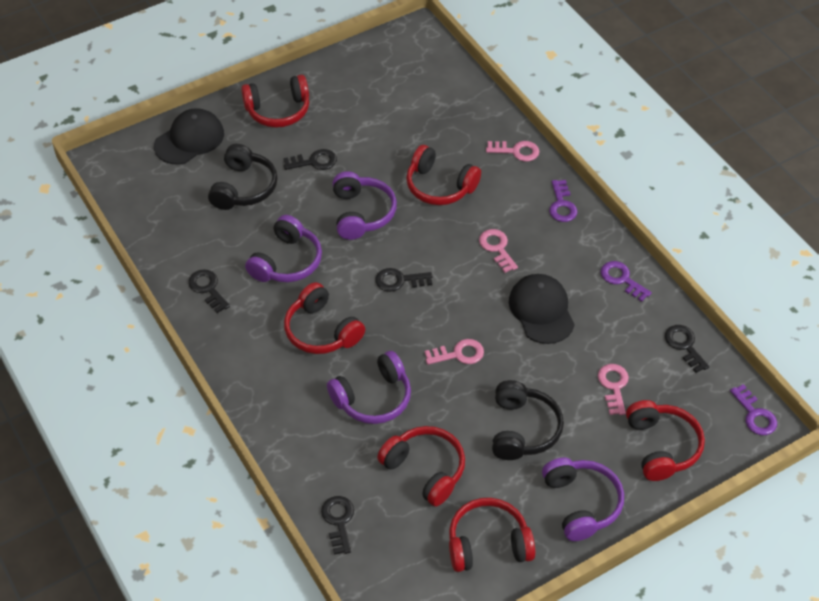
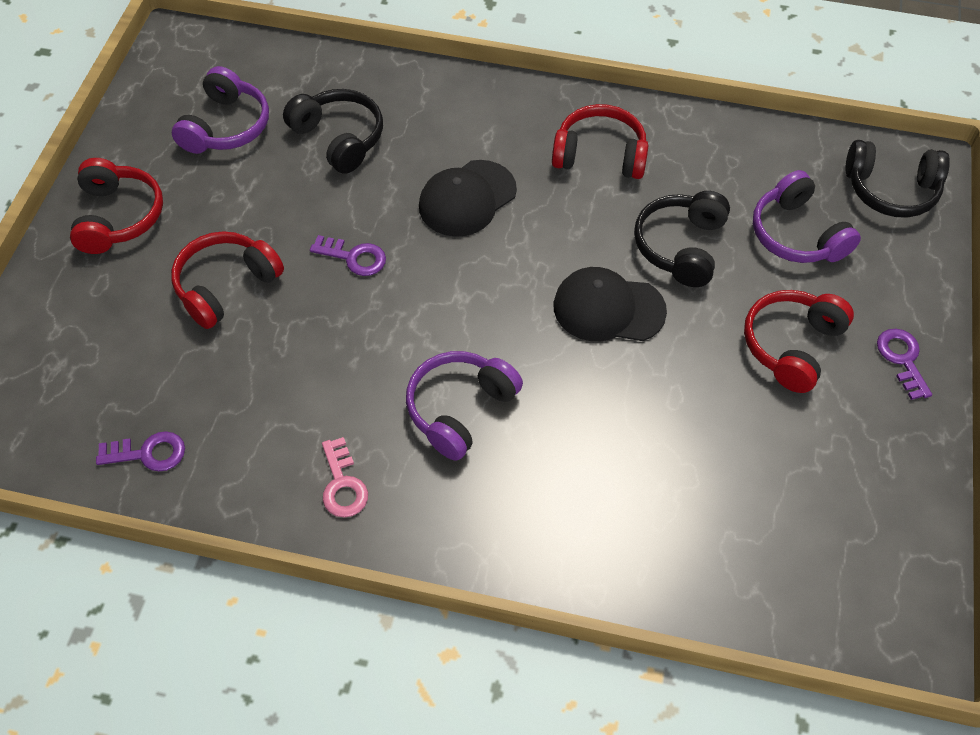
black headphones: [208,144,278,210] [492,380,564,460] = 2 -> [283,89,383,174] [634,191,730,287] [845,140,950,218] = 3
black key: [188,269,230,313] [283,149,337,170] [321,496,354,555] [375,268,433,292] [665,325,709,373] = 5 -> none = 0
pink key: [425,339,484,365] [479,229,518,273] [486,141,540,162] [598,364,629,415] = 4 -> [322,437,368,518] = 1
purple headphones: [245,215,322,282] [327,351,411,424] [333,171,397,240] [542,458,624,541] = 4 -> [172,66,269,154] [406,351,523,461] [753,170,861,263] = 3
red headphones: [241,75,309,127] [284,282,365,354] [377,426,465,506] [406,145,481,205] [449,498,535,572] [626,400,705,481] = 6 -> [70,158,163,254] [171,231,284,329] [552,104,648,179] [744,290,854,393] = 4

